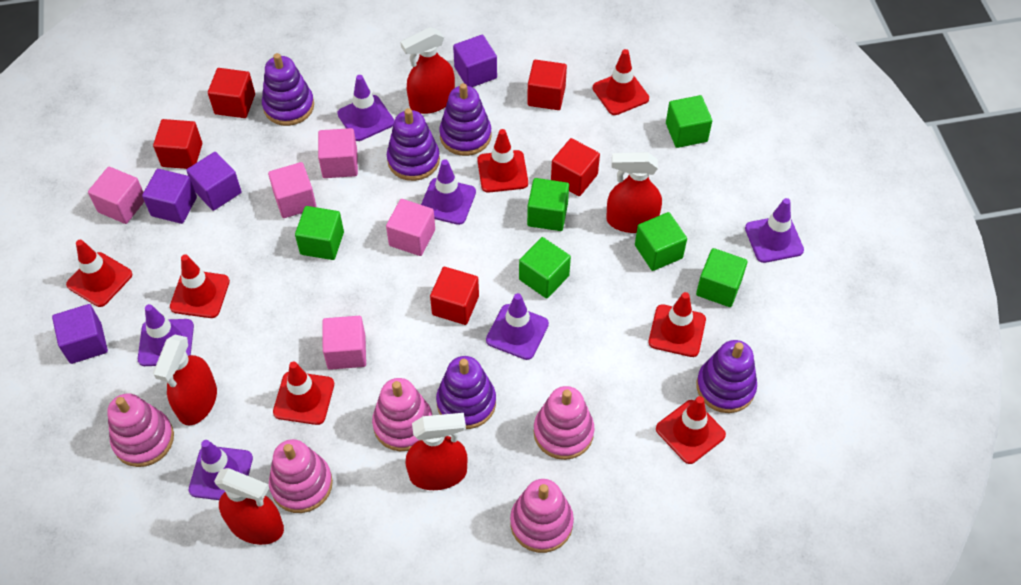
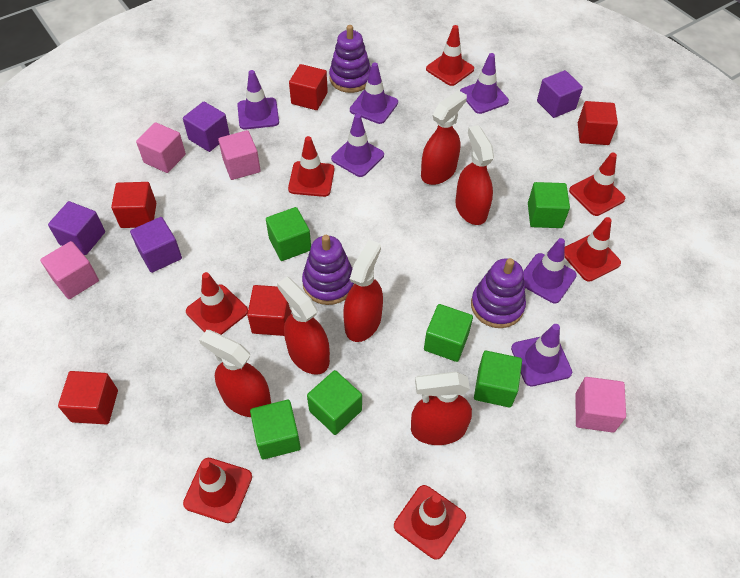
pink cube: [88,167,144,224] [268,162,317,218] [318,128,358,178] [322,316,366,370] [386,199,435,256] = 5 -> [40,241,99,299] [136,122,186,173] [218,130,261,180] [575,377,626,433] = 4
pink stacking toy: [107,393,174,467] [269,439,333,513] [372,378,432,451] [510,479,574,553] [534,386,594,460] = 5 -> none = 0
purple stacking toy: [262,53,314,126] [387,108,440,181] [436,356,496,429] [439,83,491,156] [696,340,757,413] = 5 -> [302,235,355,305] [329,25,371,93] [471,258,526,328] = 3
red spray bottle: [153,334,217,425] [214,468,284,545] [401,27,455,114] [405,413,467,490] [606,152,662,233] = 5 -> [199,330,271,417] [277,277,330,375] [343,240,383,342] [411,371,472,445] [421,90,467,185] [455,125,494,225] = 6

